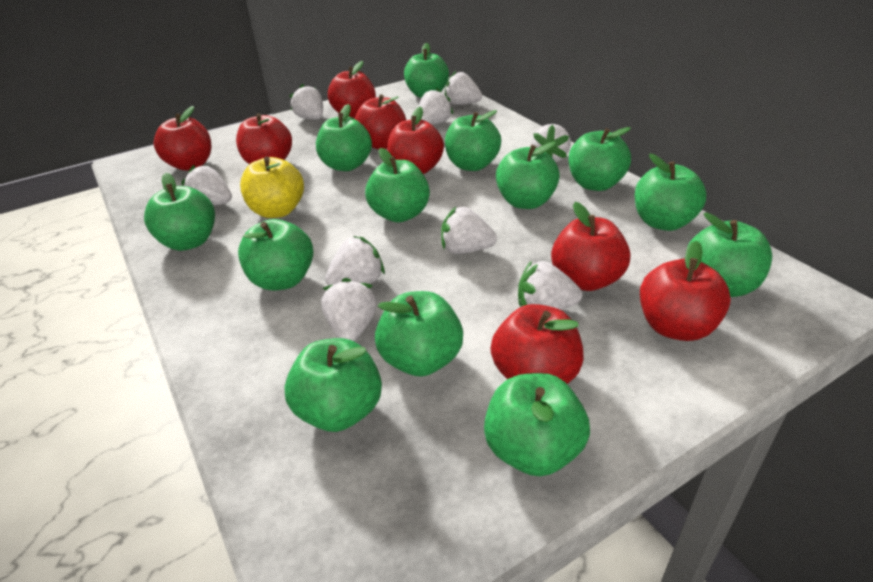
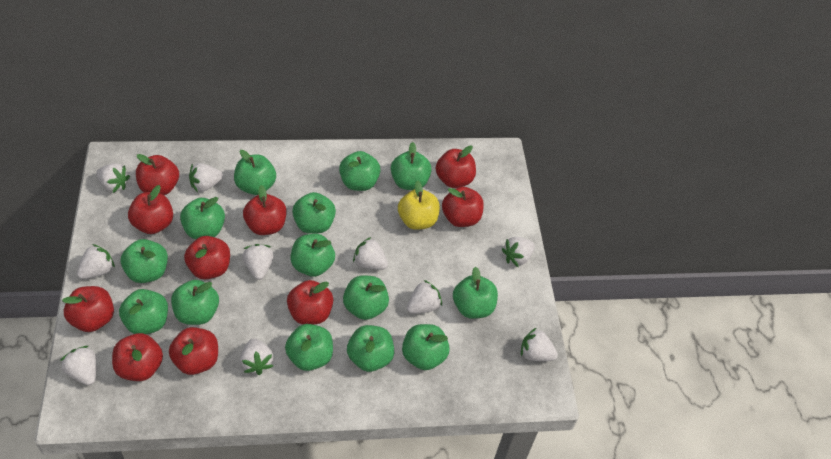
green apple: [144,173,215,251] [238,219,314,291] [284,338,382,432] [316,104,372,171] [365,148,430,222] [375,291,463,377] [404,43,449,98] [445,110,501,171] [484,373,590,476] [496,142,560,209] [569,127,631,191] [635,154,706,231] [687,213,772,297] = 13 -> [119,289,168,334] [121,239,168,283] [171,280,219,325] [180,197,225,239] [234,150,276,195] [285,324,333,371] [290,234,335,277] [292,192,336,234] [339,151,381,191] [343,275,389,320] [347,325,394,372] [391,142,432,190] [402,324,450,370] [453,267,498,319] = 14
red apple: [154,106,211,171] [236,113,292,164] [328,61,376,118] [355,94,406,149] [387,107,444,174] [490,304,584,384] [551,202,630,291] [640,240,731,341] = 8 -> [62,286,114,332] [112,333,163,381] [128,185,173,234] [136,154,179,195] [169,327,218,375] [184,236,230,279] [243,185,286,235] [287,280,333,325] [436,145,476,188] [442,187,484,227] = 10
white strawberry: [181,165,232,206] [289,84,323,120] [321,278,377,341] [325,236,385,285] [418,88,453,125] [441,207,497,254] [445,71,482,105] [518,260,582,310] [531,124,571,162] = 9 -> [60,346,96,385] [77,244,115,279] [96,163,130,193] [189,163,223,192] [240,338,273,375] [243,244,273,280] [353,237,388,270] [407,280,442,314] [502,237,535,267] [521,327,558,361] = 10

